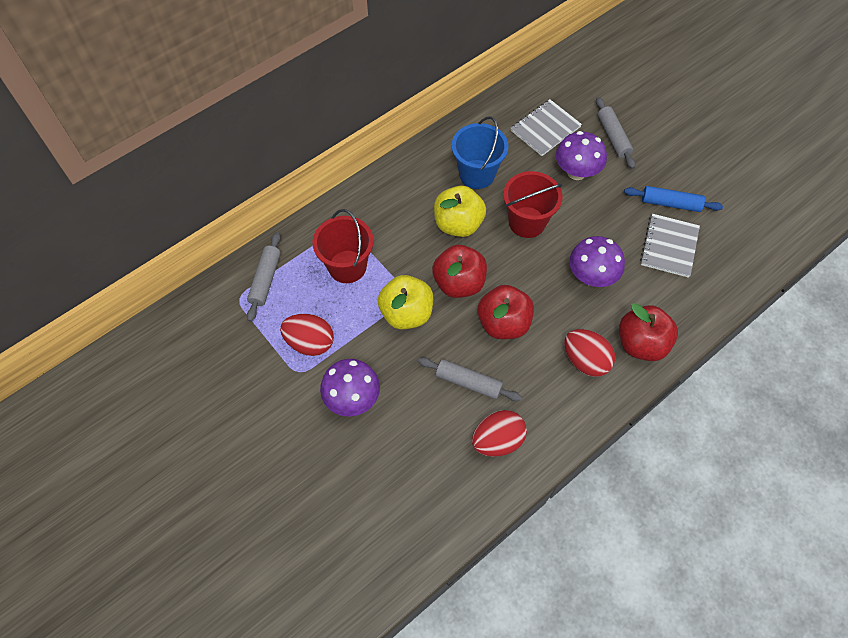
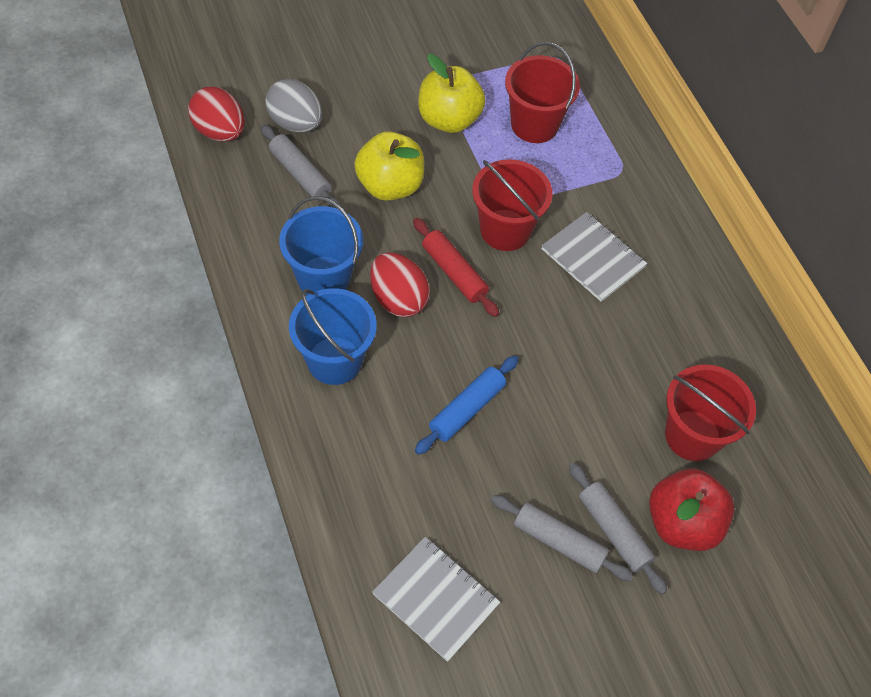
blue bucket: [452,116,508,189] = 1 -> [279,196,363,295] [289,288,377,385] = 2
grey egg: none = 0 -> [265,79,322,132] = 1
purple mushroom: [320,359,380,416] [556,131,607,180] [569,236,625,287] = 3 -> none = 0
red apple: [432,245,487,298] [478,285,534,339] [619,303,678,361] = 3 -> [649,468,735,551] = 1
red bucket: [312,209,374,283] [503,171,563,238] = 2 -> [472,159,552,251] [505,42,580,143] [665,364,756,461] = 3
red egg: [280,314,334,356] [472,410,527,457] [564,329,615,377] = 3 -> [188,87,245,141] [370,252,430,317] = 2
red rolling pin: none = 0 -> [413,218,499,317] = 1

